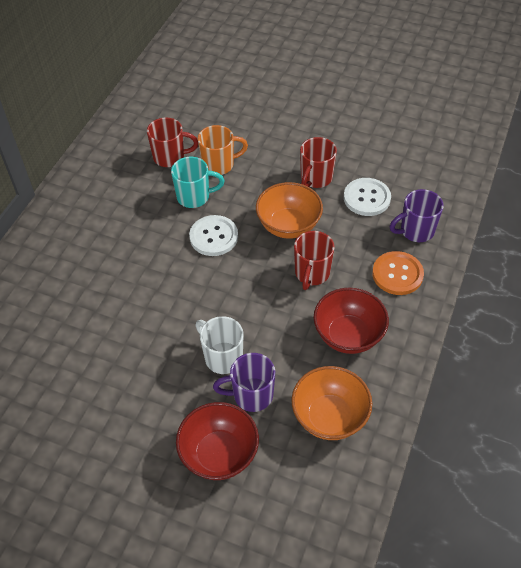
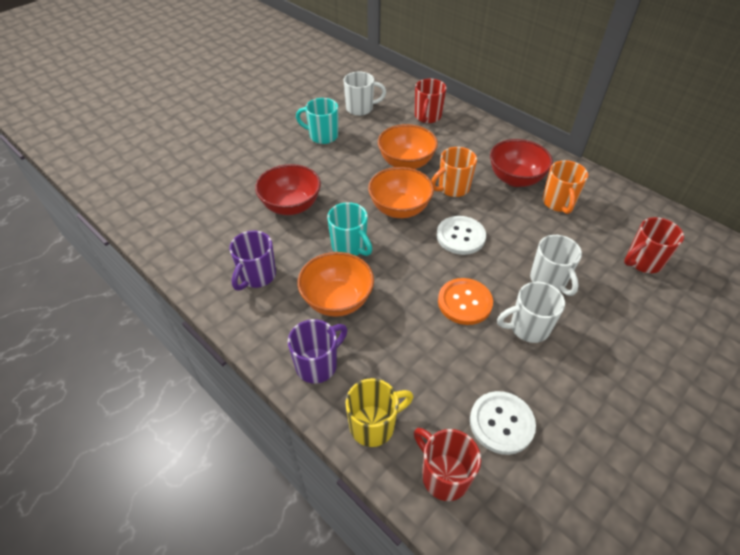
orange bowl: [256,182,323,239] [292,366,372,440] = 2 -> [298,252,374,317] [368,167,434,218] [378,124,438,169] = 3
orange mug: [198,125,248,175] = 1 -> [431,147,477,197] [542,160,588,214] = 2
turquoise mug: [171,157,225,208] = 1 -> [296,98,338,144] [327,202,372,256] = 2
white mug: [195,316,244,374] = 1 -> [344,72,386,116] [497,282,565,343] [530,235,582,296] = 3
yellow mug: none = 0 -> [345,378,413,447] = 1

